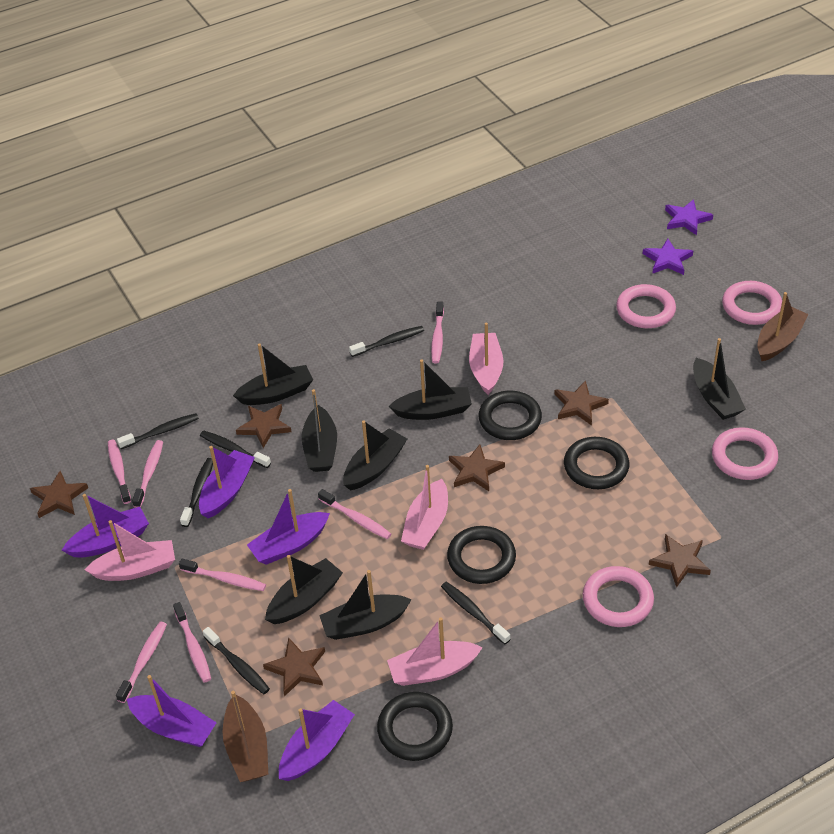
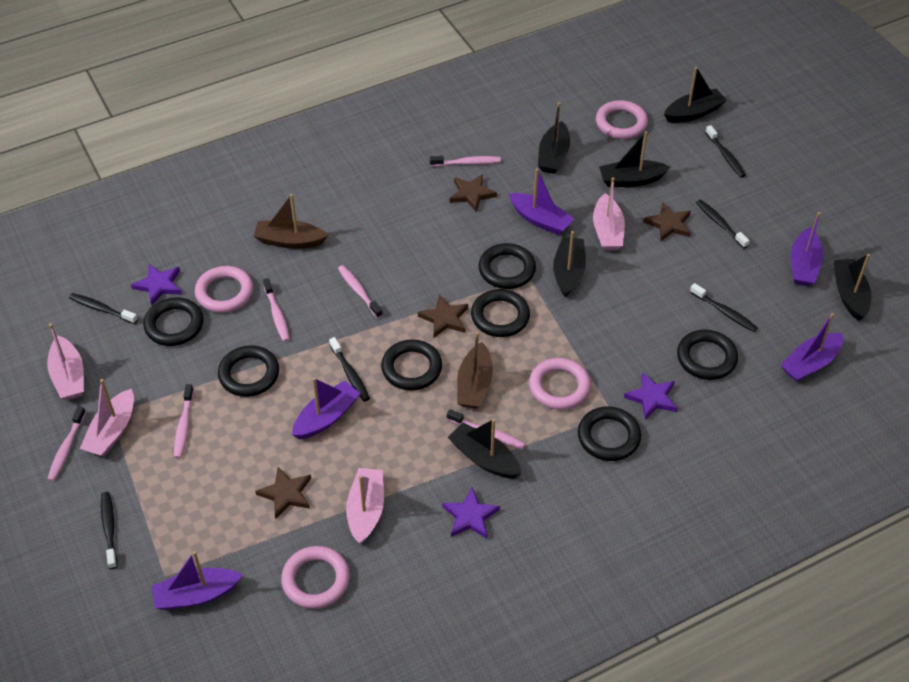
black boat: [233,344,313,405] [265,555,343,624] [302,389,337,472] [319,570,412,640] [343,420,407,490] [389,359,472,420] [693,338,746,420] = 7 -> [448,419,521,478] [538,102,570,174] [553,231,586,297] [599,131,670,187] [664,67,726,123] [834,254,871,321] = 6
black ring: [377,692,453,761] [447,526,516,584] [479,391,542,440] [564,437,629,489] = 4 -> [143,297,203,346] [218,345,279,397] [381,339,442,391] [471,289,530,337] [479,243,536,289] [578,406,641,461] [677,329,738,380] = 7
brown star: [30,471,88,518] [236,404,292,448] [263,637,325,697] [449,444,505,491] [554,381,609,426] [649,534,711,588] = 6 -> [255,467,311,519] [418,294,468,338] [450,174,497,212] [643,202,691,241] = 4
pink toothbrush: [108,440,131,504] [116,622,167,703] [132,440,163,508] [173,602,211,683] [179,559,266,591] [318,489,391,539] [431,301,444,364] = 7 -> [47,406,86,481] [174,384,194,458] [263,278,290,342] [338,265,383,318] [430,156,501,166] [447,409,525,449] = 6
purple star: [643,239,693,275] [665,199,713,235] = 2 -> [131,264,182,305] [442,487,500,539] [624,372,677,420] = 3

